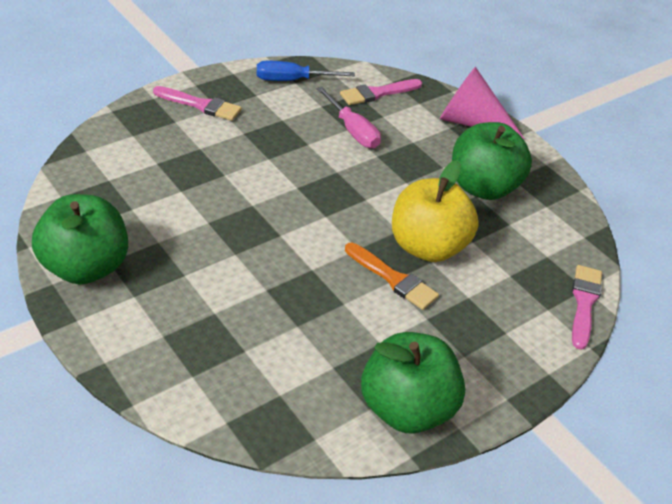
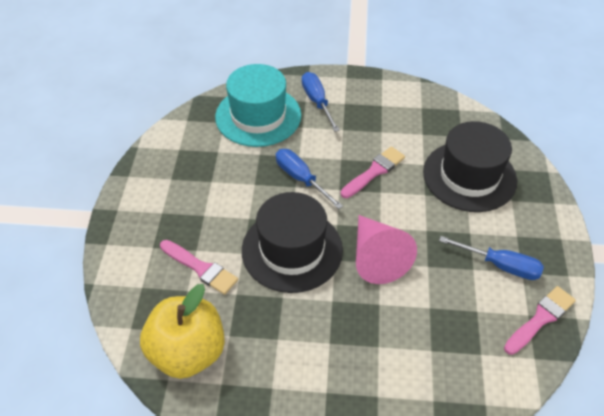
black hat: none = 0 -> [242,192,343,293] [423,121,517,212] = 2
blue screwdriver: [257,61,355,81] = 1 -> [276,149,343,209] [302,72,340,132] [439,236,544,280] = 3
green apple: [32,194,128,284] [361,332,465,433] [452,122,532,200] = 3 -> none = 0
orange brush: [345,243,439,310] = 1 -> none = 0
pink screwdriver: [316,87,381,149] = 1 -> none = 0
turquoise hat: none = 0 -> [215,64,301,147] = 1

